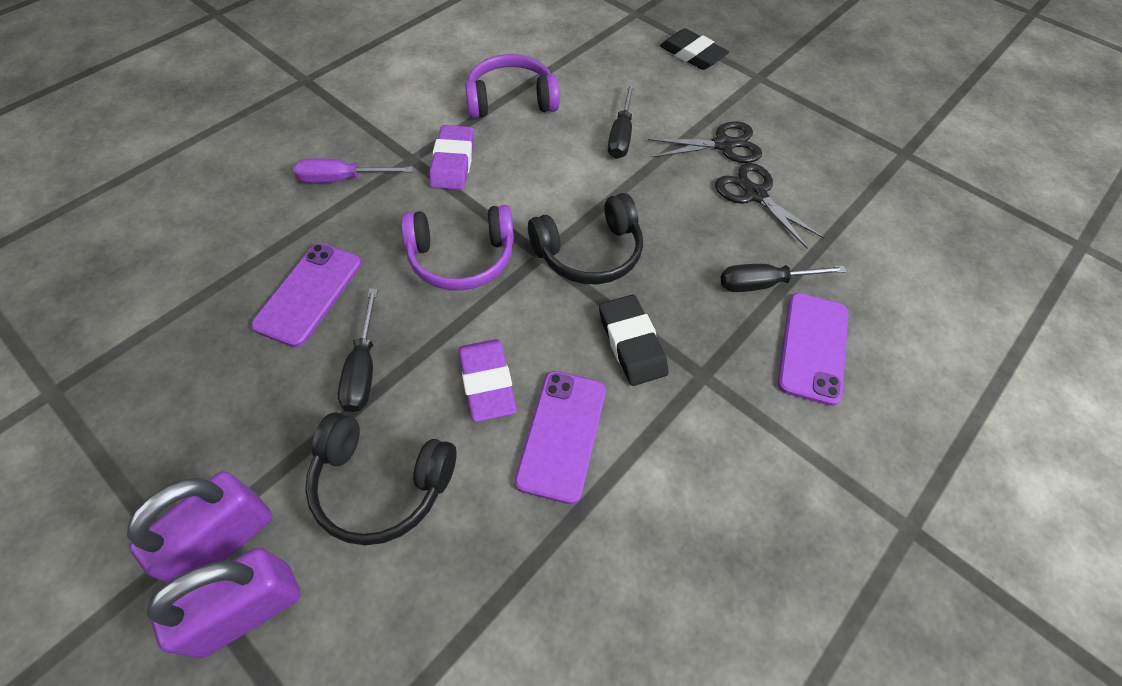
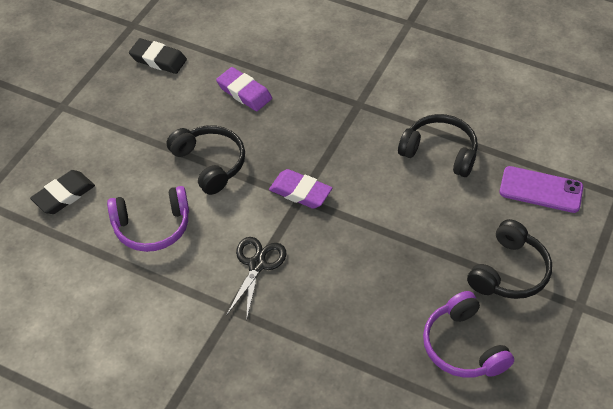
black headphones: [305,412,456,545] [528,193,643,285] = 2 -> [167,125,245,195] [398,114,478,177] [467,219,552,299] = 3
black scissors: [648,121,762,163] [715,163,825,249] = 2 -> [226,237,286,321] = 1
black screwdriver: [338,288,378,412] [608,84,635,159] [721,264,847,292] = 3 -> none = 0
purple padlock: [127,471,272,583] [146,548,301,658] = 2 -> none = 0
purple phone: [251,243,362,347] [515,371,606,504] [778,293,849,406] = 3 -> [499,166,583,213] = 1
purple screwdriver: [293,158,413,183] = 1 -> none = 0

